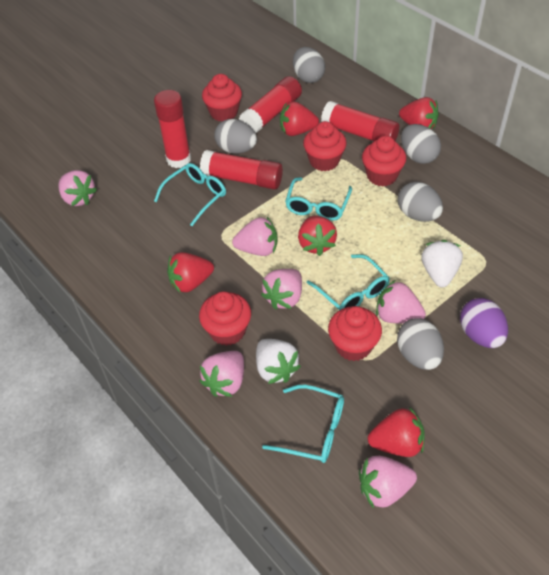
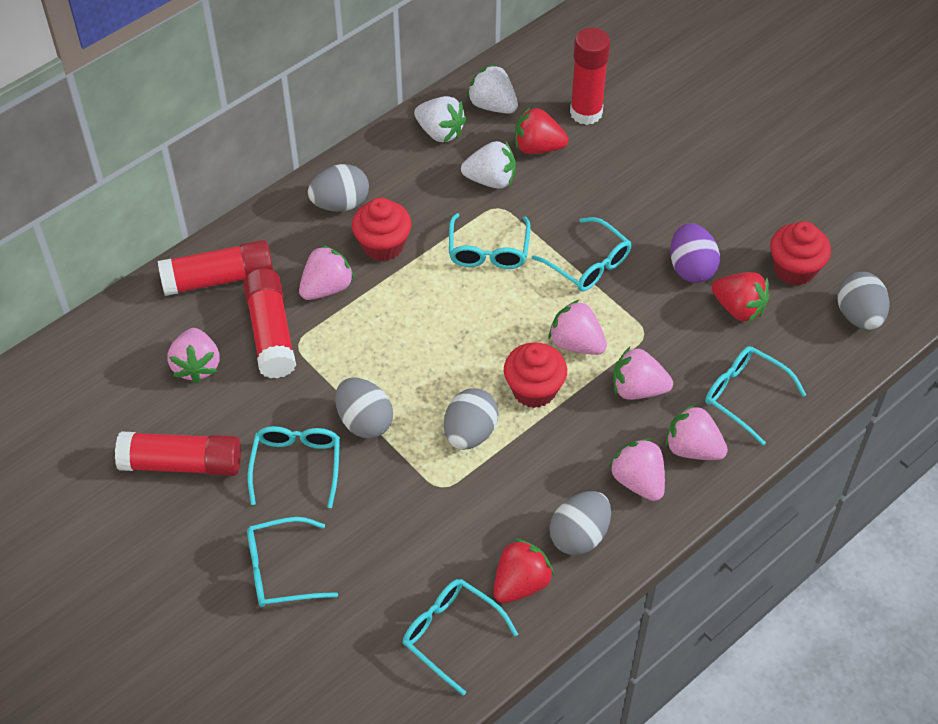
red cupcake: [199,291,251,346] [202,74,242,122] [303,121,347,171] [328,306,382,361] [362,136,406,186] = 5 -> [352,198,412,261] [504,342,567,408] [770,221,831,286] = 3
red strawberry: [167,252,214,293] [280,101,319,136] [298,215,337,256] [368,407,425,457] [399,97,439,129] = 5 -> [493,539,554,603] [515,107,569,154] [712,272,770,322] = 3
turquoise glasses: [154,163,226,226] [262,385,344,463] [285,177,352,221] [307,254,390,310] = 4 -> [247,517,338,607] [248,426,340,508] [403,579,518,696] [449,213,531,269] [532,217,631,291] [705,346,806,445] = 6
white strawberry: [256,339,301,384] [421,240,463,287] = 2 -> [414,96,467,143] [461,141,516,189] [467,64,518,114] = 3

